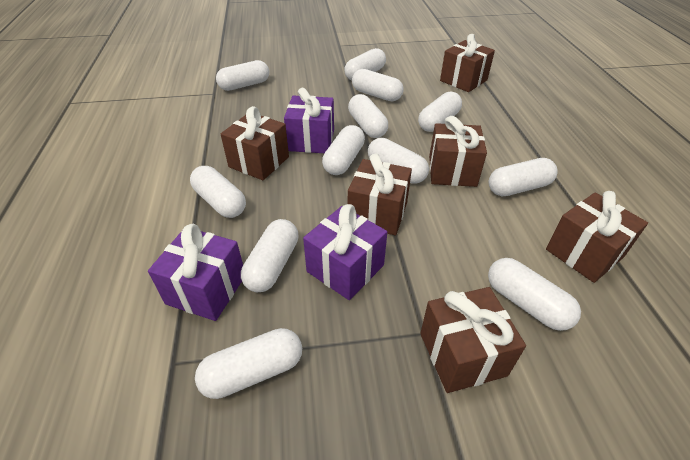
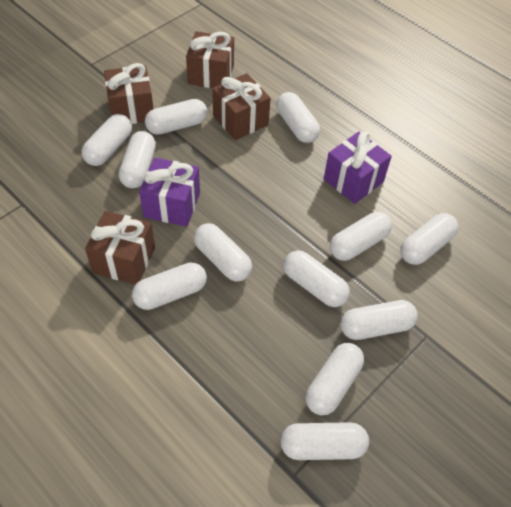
brown gift: [221,106,289,180] [348,153,412,235] [420,287,526,393] [429,116,487,187] [440,34,495,92] [546,191,648,283] = 6 -> [85,211,155,285] [104,63,153,124] [186,31,234,88] [212,73,271,140] = 4
purple gift: [148,224,243,321] [284,88,334,153] [303,204,387,300] = 3 -> [139,158,200,227] [324,131,392,204] = 2

